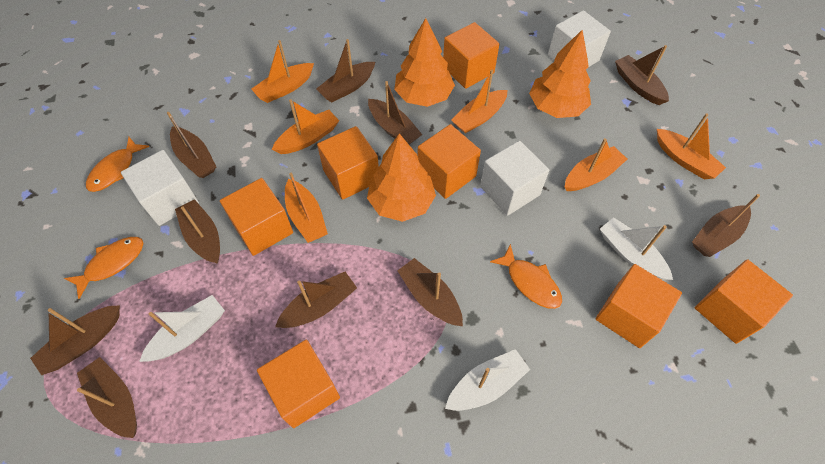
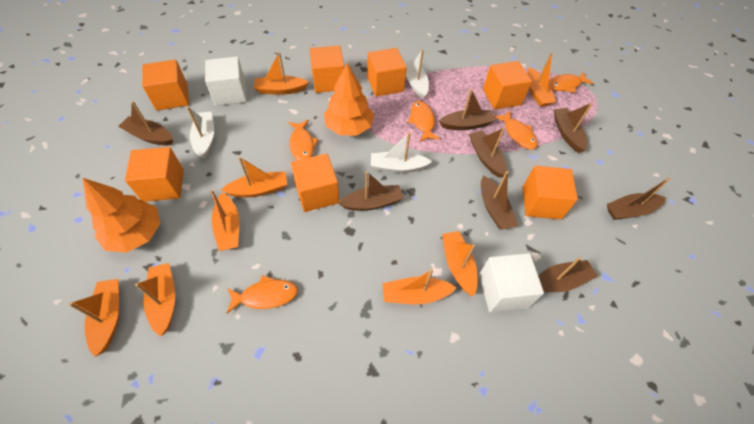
brown boat: [30,305,120,375] [77,357,137,438] [167,112,217,178] [175,199,220,264] [275,272,357,328] [316,39,375,103] [368,81,422,144] [397,258,463,326] [615,45,669,105] [692,194,760,257] = 10 -> [118,101,173,145] [338,171,404,211] [439,89,495,130] [469,128,507,178] [481,171,518,230] [538,257,598,292] [554,103,593,153] [607,178,670,220] = 8
orange boat: [251,40,314,103] [272,99,339,154] [285,172,328,243] [451,70,507,133] [565,138,627,191] [657,113,726,179] = 6 -> [68,279,120,357] [135,263,175,337] [210,190,240,251] [221,157,288,197] [254,52,309,95] [382,269,457,304] [442,231,477,297] [527,52,556,107] = 8
orange fish: [64,237,144,299] [86,137,149,192] [490,244,562,309] = 3 -> [226,275,298,314] [288,120,319,160] [408,101,440,142] [494,111,538,150] [548,71,594,93] = 5
orange tree: [367,133,436,222] [394,18,455,107] [529,30,591,118] = 3 -> [83,178,160,253] [324,63,374,135] = 2
white cube: [121,150,199,226] [480,141,549,216] [548,10,611,67] = 3 -> [205,57,247,106] [479,253,544,312] = 2

